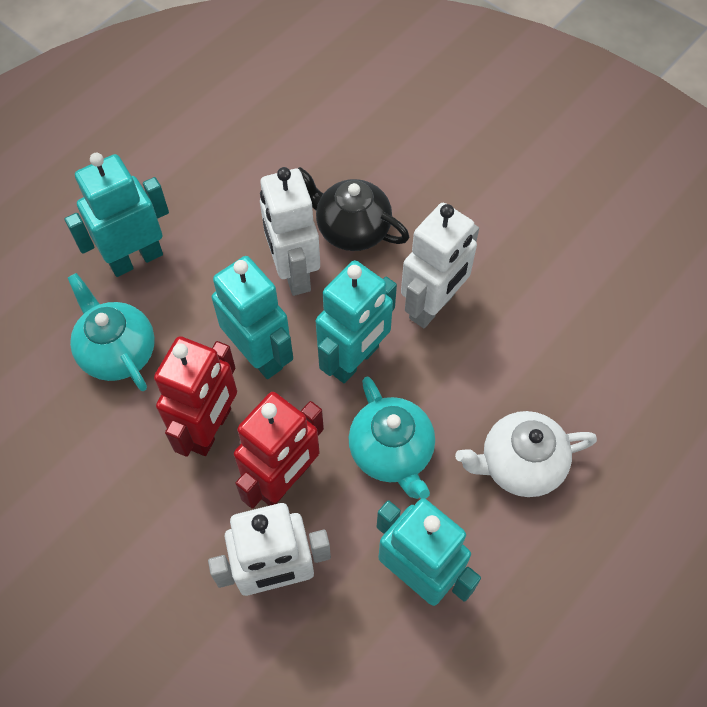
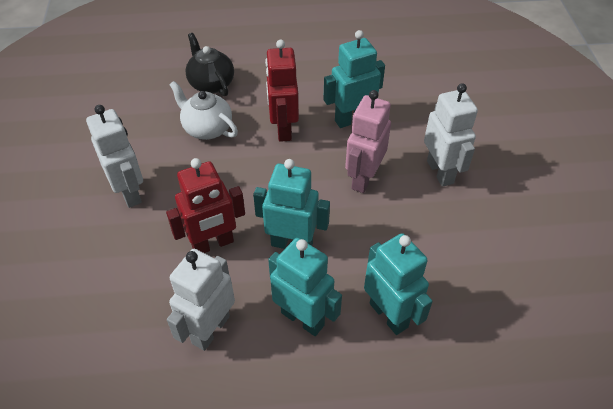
pink robot: none = 0 -> [345,90,391,193] = 1
turquoise teapot: [68,273,155,391] [349,377,435,499] = 2 -> none = 0

